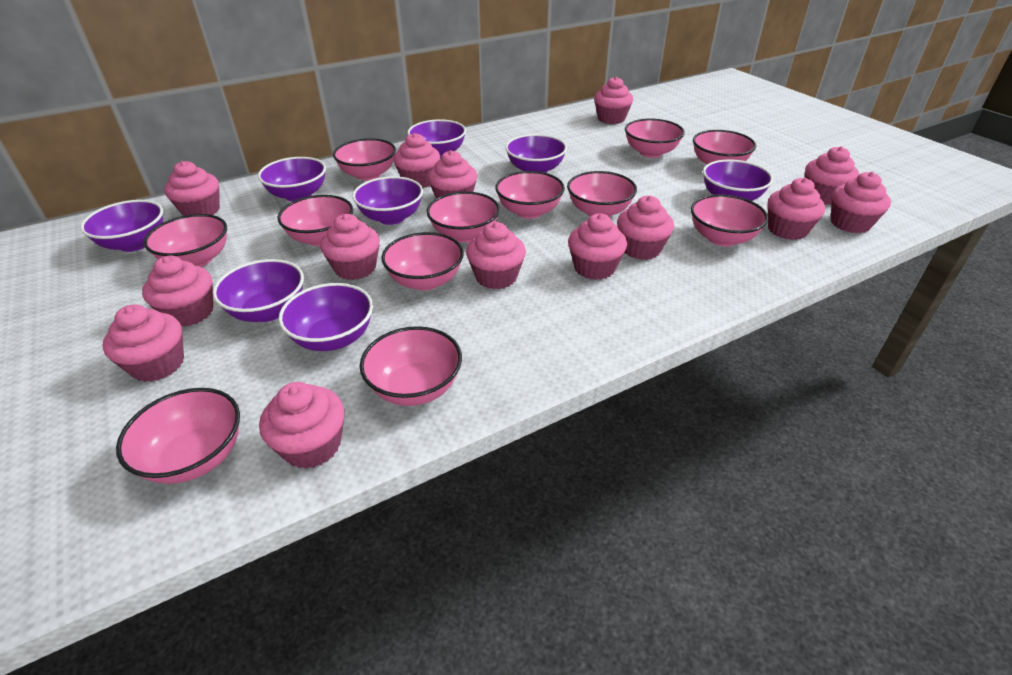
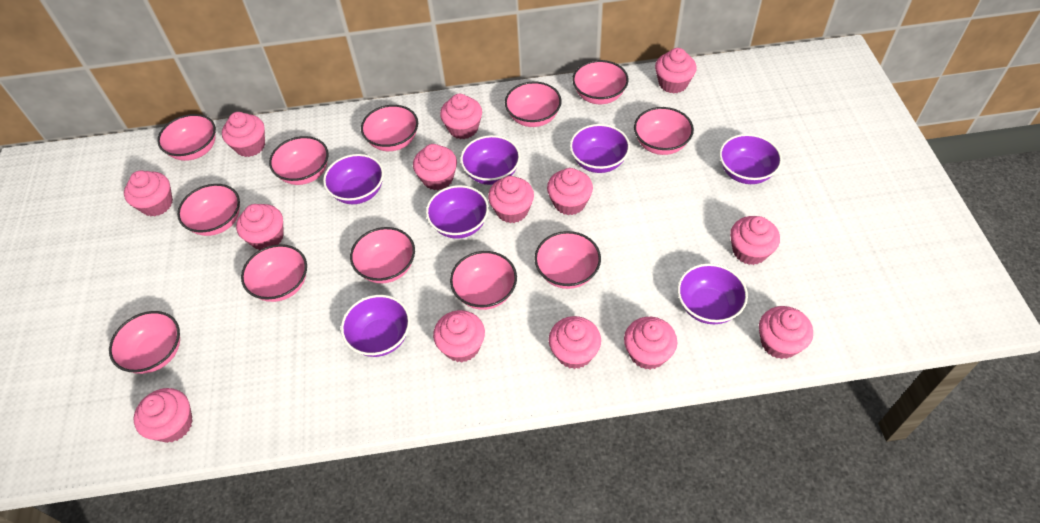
purple bowl: [80,200,163,252] [213,259,304,322] [258,157,326,202] [278,283,373,351] [352,176,423,225] [407,119,466,158] [505,134,567,173] [703,159,773,201] = 8 -> [323,154,384,204] [341,295,410,357] [426,185,489,239] [460,135,520,185] [570,124,630,173] [678,263,748,324] [719,134,782,184] = 7

